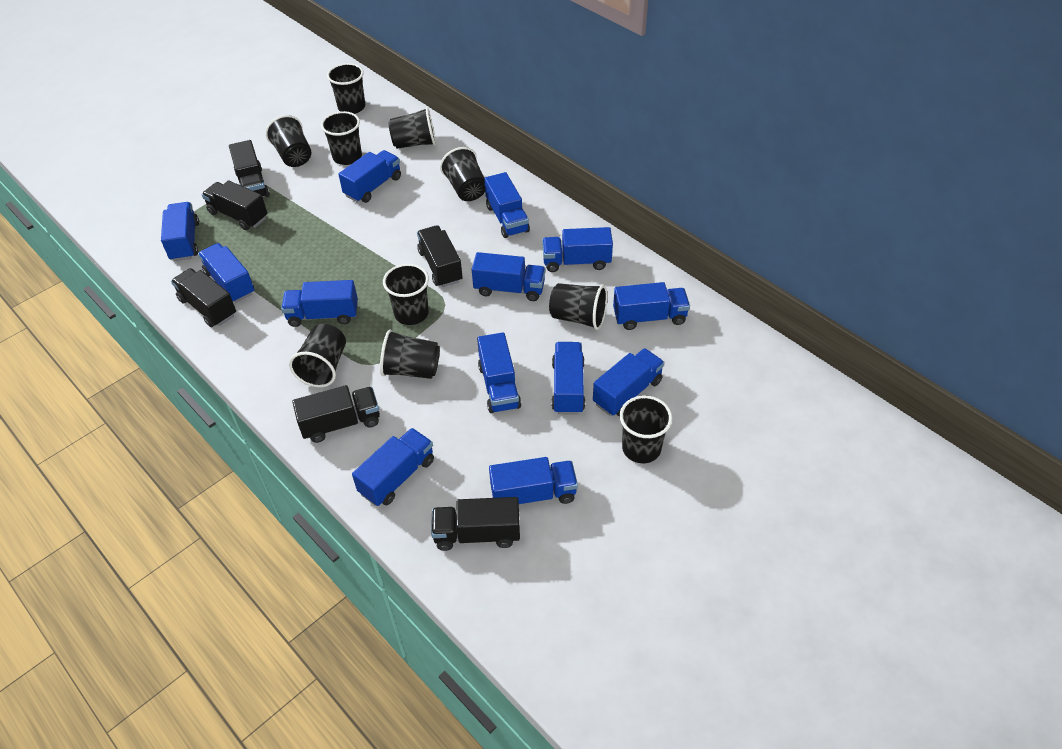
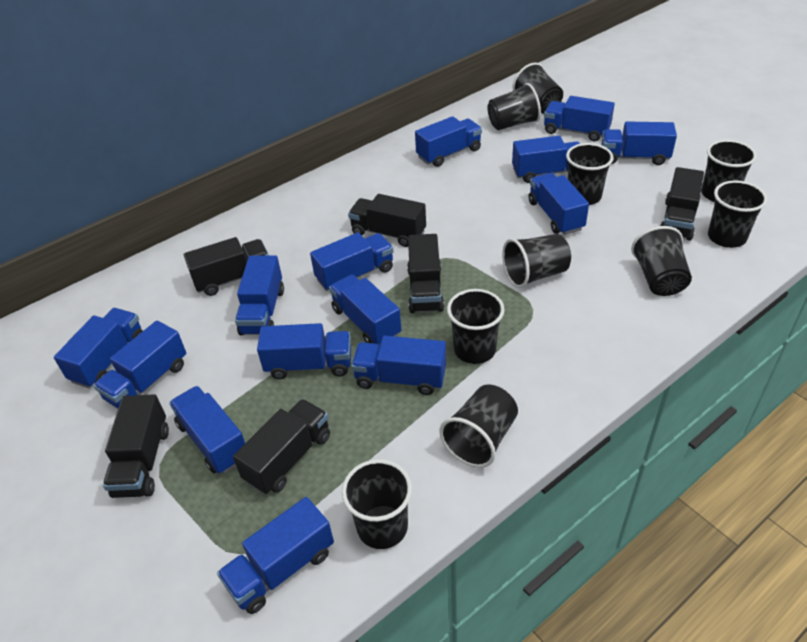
blue truck: [161,202,199,261] [198,243,254,303] [281,280,358,327] [338,150,401,203] [352,428,434,506] [472,252,545,301] [477,332,521,413] [484,172,530,238] [489,457,578,504] [542,227,613,272] [552,342,585,414] [593,348,665,416] [613,282,690,330] = 13 -> [54,308,143,388] [94,320,186,409] [169,386,245,474] [217,497,334,614] [235,255,284,335] [257,323,351,379] [310,232,394,291] [329,275,401,345] [351,336,446,395] [415,116,482,167] [512,136,580,183] [528,173,589,235] [544,96,615,141] [601,121,677,165] = 14

